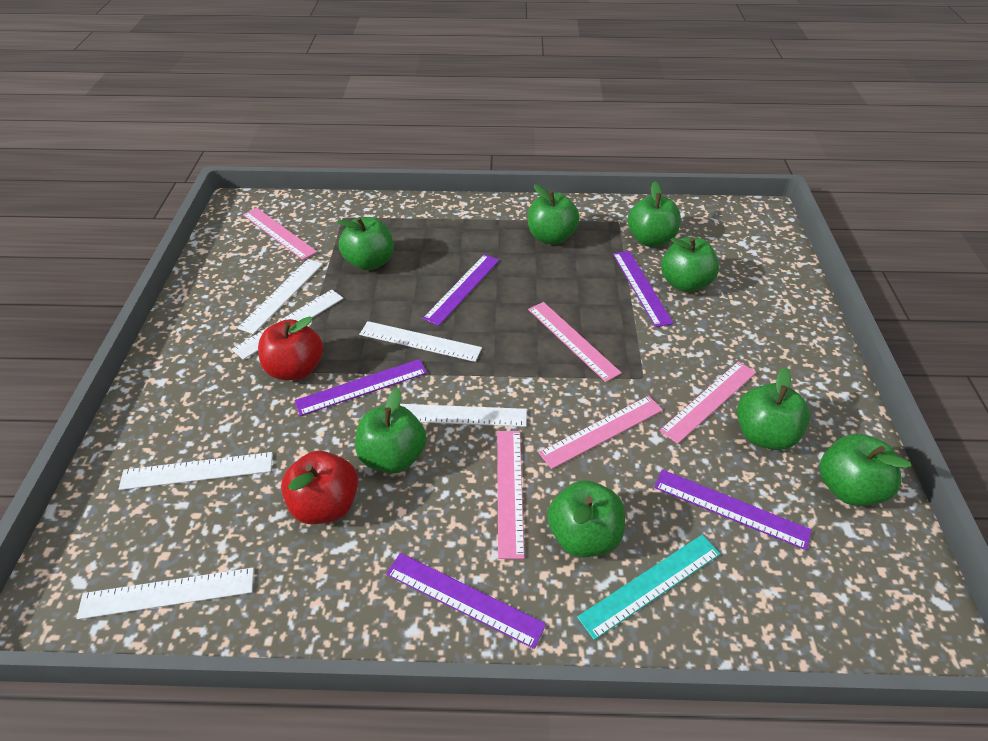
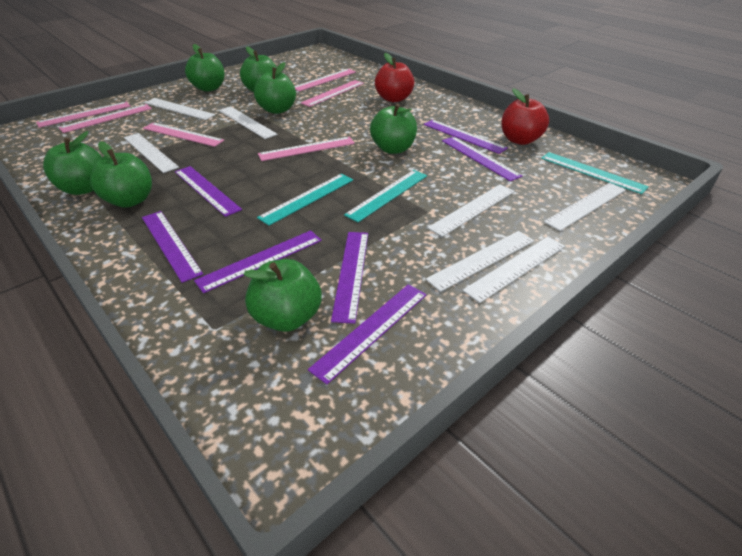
green apple: [337,217,394,270] [355,388,427,474] [528,184,580,245] [547,480,625,557] [628,181,681,247] [661,237,719,292] [737,367,810,450] [819,434,912,506] = 8 -> [43,131,102,195] [90,141,152,208] [185,44,225,91] [240,47,277,92] [243,259,322,332] [254,62,296,114] [370,104,417,154] = 7
pink ruler: [243,208,317,260] [497,431,524,559] [528,302,622,382] [538,396,663,469] [659,361,756,444] = 5 -> [36,102,131,128] [59,104,152,133] [143,122,224,147] [258,137,355,161] [294,69,356,91] [301,80,364,107] = 6
purple ruler: [294,359,427,416] [386,553,546,649] [423,254,500,326] [613,251,674,327] [654,470,812,550] = 5 -> [142,211,203,283] [175,166,242,217] [194,230,322,293] [308,284,427,384] [331,232,368,324] [424,120,508,154] [442,136,522,181] = 7
turquoise ruler: [577,535,720,640] = 1 -> [257,174,353,226] [344,170,427,222] [541,152,649,194] = 3
white ruler: [77,568,254,620] [119,452,273,490] [232,289,344,360] [238,259,323,334] [359,321,482,362] [400,404,527,427] = 6 -> [124,133,179,173] [145,98,215,120] [219,106,278,139] [426,231,534,292] [428,184,515,237] [463,237,565,303] [544,183,626,231] = 7

